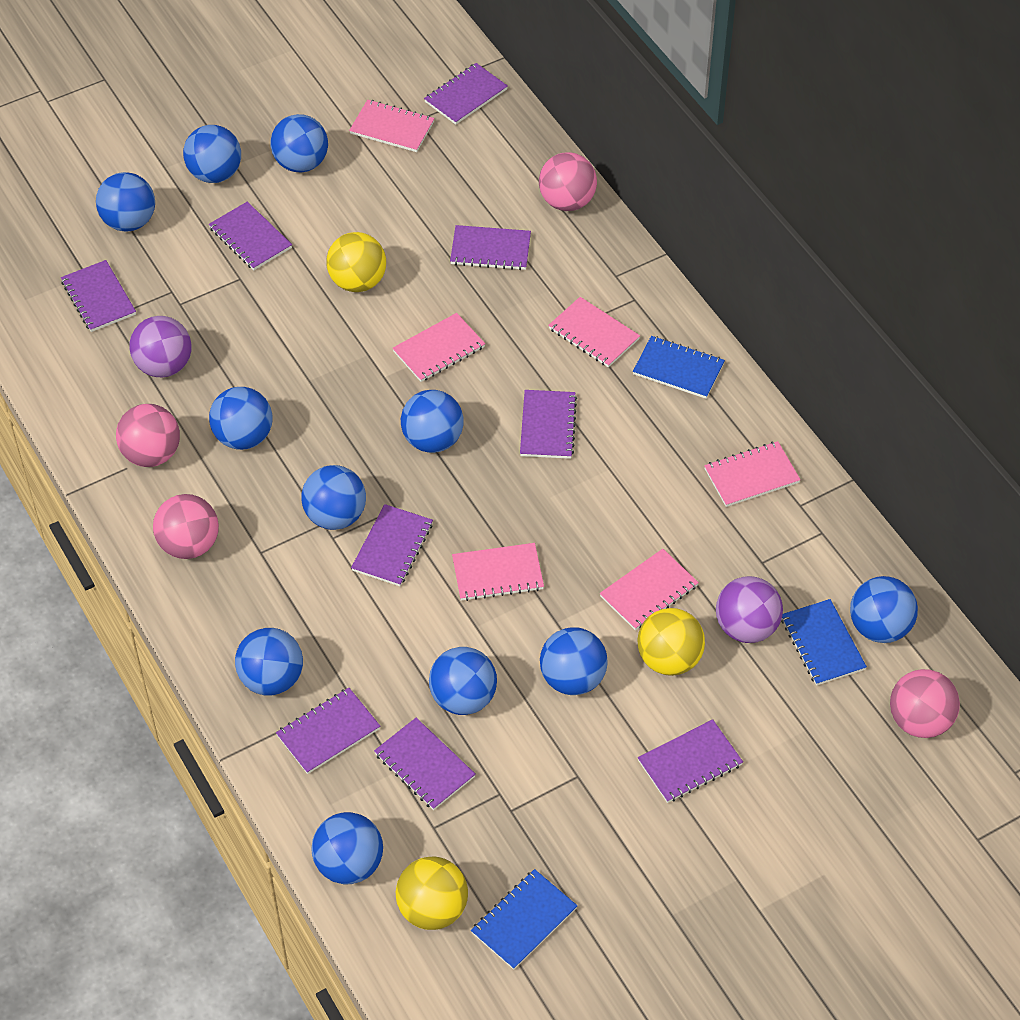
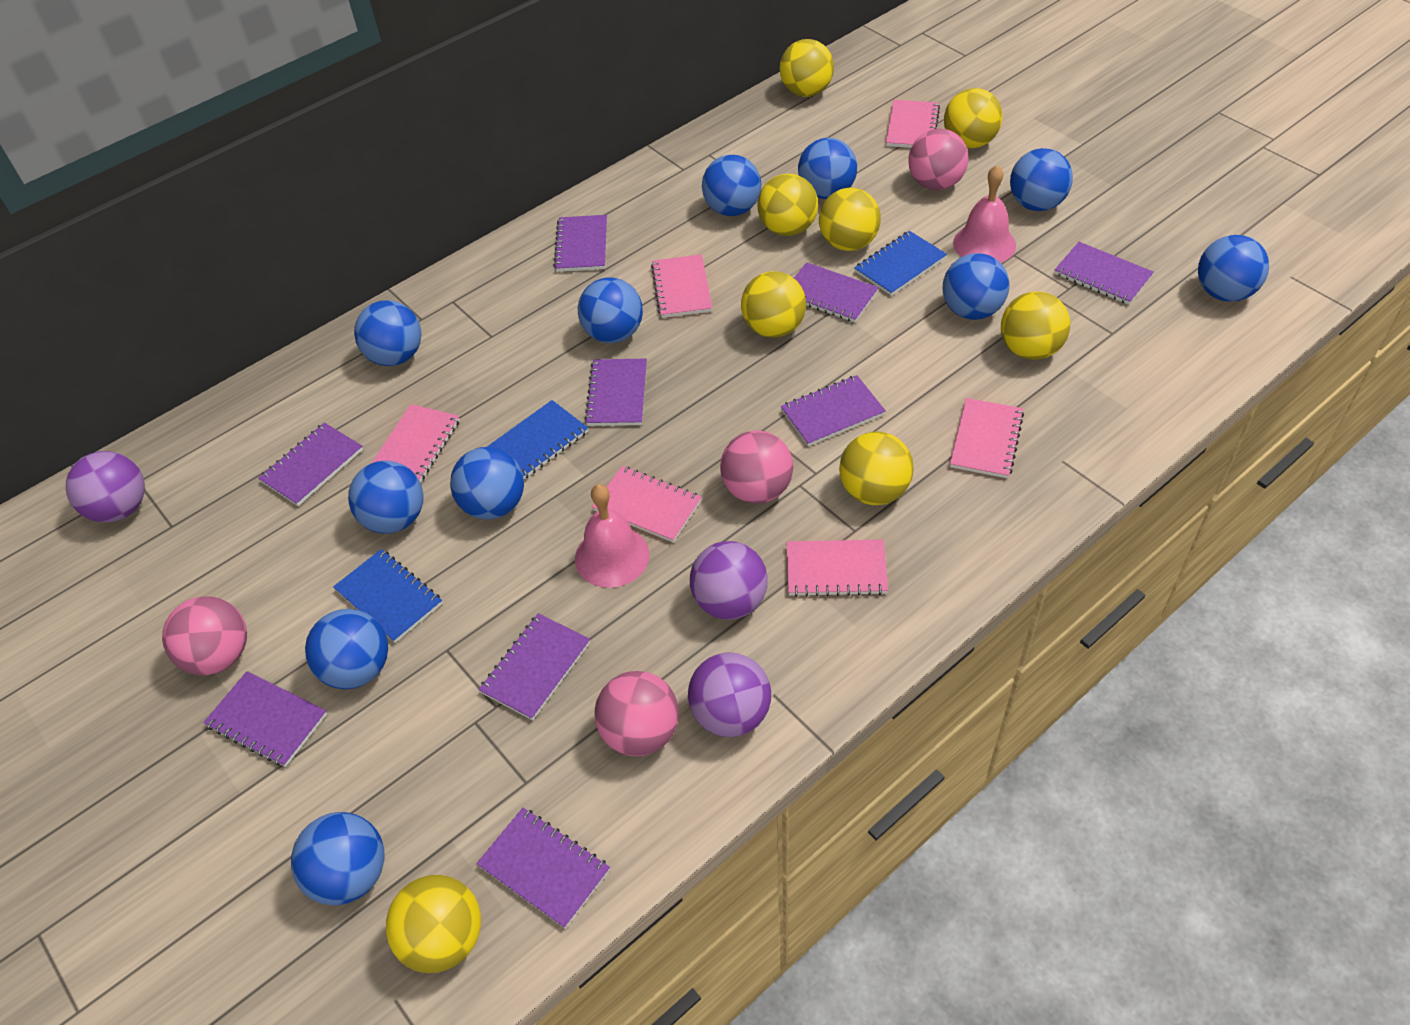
pink bell: none = 0 -> [575,484,650,588] [953,165,1016,263] = 2
purple ball: [129,316,192,377] [716,576,783,643] = 2 -> [66,451,145,522] [688,653,771,737] [690,541,768,620] = 3
yellow ball: [326,232,386,292] [396,857,468,930] [637,608,705,676] = 3 -> [386,875,481,973] [741,271,806,338] [758,174,818,236] [779,39,834,97] [819,188,881,251] [839,431,913,505] [944,88,1003,148] [1001,291,1070,360] = 8

